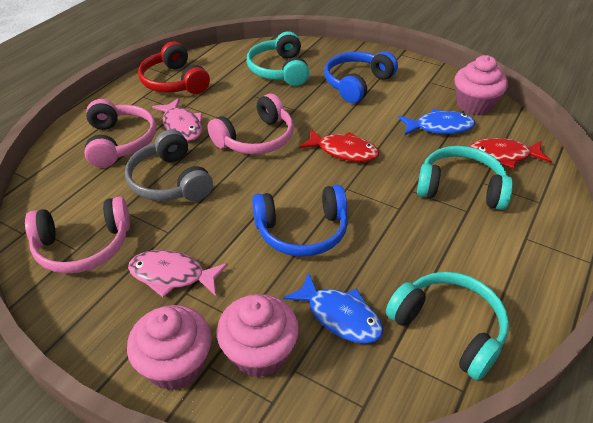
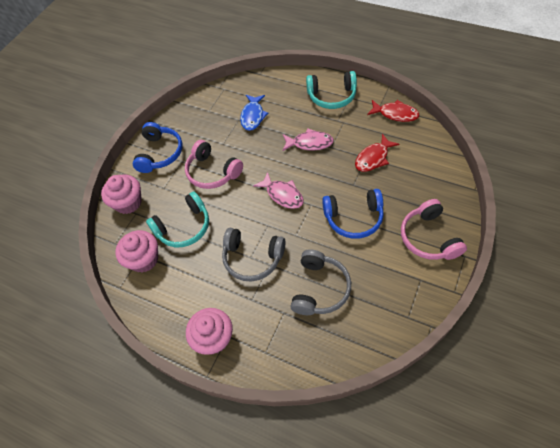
blue fish: [283,272,384,344] [399,109,475,135] = 2 -> [240,95,268,131] = 1
grey headphones: [125,129,213,201] = 1 -> [222,228,285,281] [290,249,351,315] = 2
pink headphones: [25,196,130,274] [84,99,156,168] [207,94,294,154] = 3 -> [185,140,243,189] [401,199,467,260] = 2
red headphones: [138,41,210,94] = 1 -> none = 0
turquoise headphones: [247,31,309,86] [386,272,509,380] [417,146,513,210] = 3 -> [146,192,209,247] [306,71,357,109] = 2

